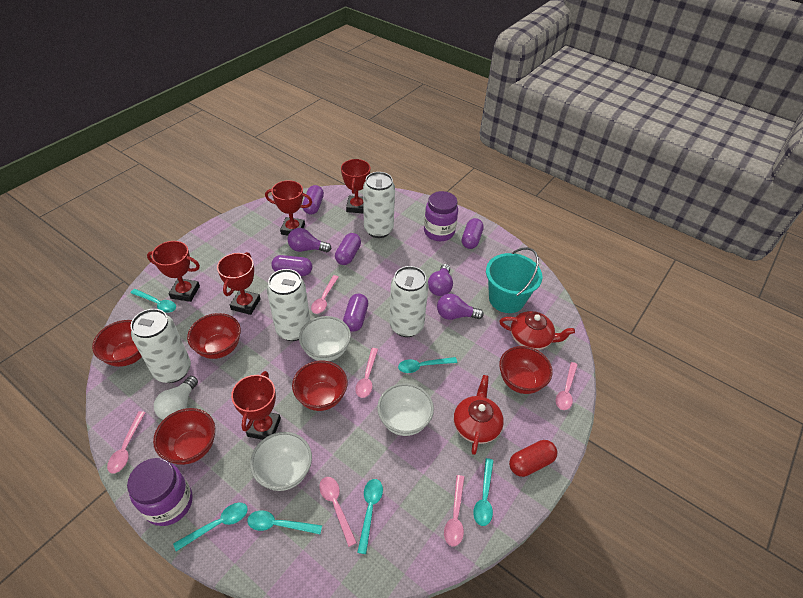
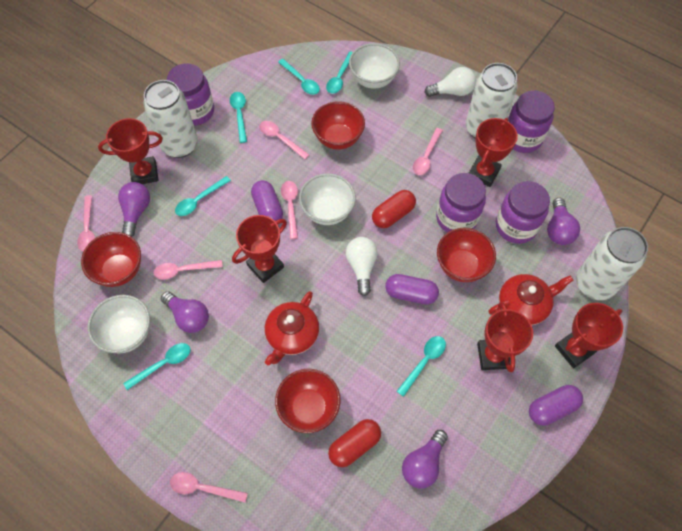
purple capsule: [271,255,312,276] [302,185,324,215] [335,233,361,265] [343,294,368,332] [462,218,484,249] = 5 -> [251,180,283,221] [385,274,439,305] [529,385,583,426] = 3
purple jar: [127,458,193,526] [424,191,458,241] = 2 -> [167,63,214,126] [436,173,486,233] [496,181,550,244] [508,90,555,153] = 4
purple light bulb: [288,228,331,252] [428,264,453,296] [437,294,484,320] = 3 -> [118,182,150,237] [161,291,209,333] [402,430,448,489] [547,198,580,245] = 4
red bowl: [92,320,142,367] [153,408,215,465] [187,313,241,359] [292,361,348,411] [499,346,553,394] = 5 -> [81,232,141,287] [275,369,341,433] [311,101,365,150] [437,228,496,282] = 4
red capsule: [509,440,557,477] = 1 -> [328,419,381,467] [372,190,416,228] = 2
turquoise bucket: [486,247,542,313] = 1 -> none = 0
white can: [131,309,191,383] [267,269,310,341] [363,172,395,238] [390,266,429,337] = 4 -> [143,80,198,158] [466,63,518,139] [576,227,648,300] = 3
white light bulb: [154,376,198,420] = 1 -> [346,237,378,296] [424,67,476,97] = 2

